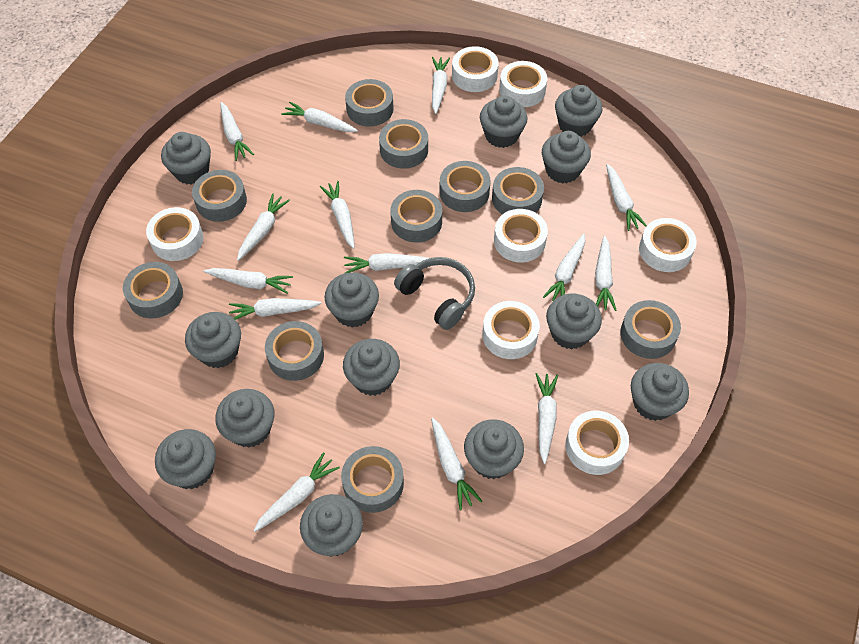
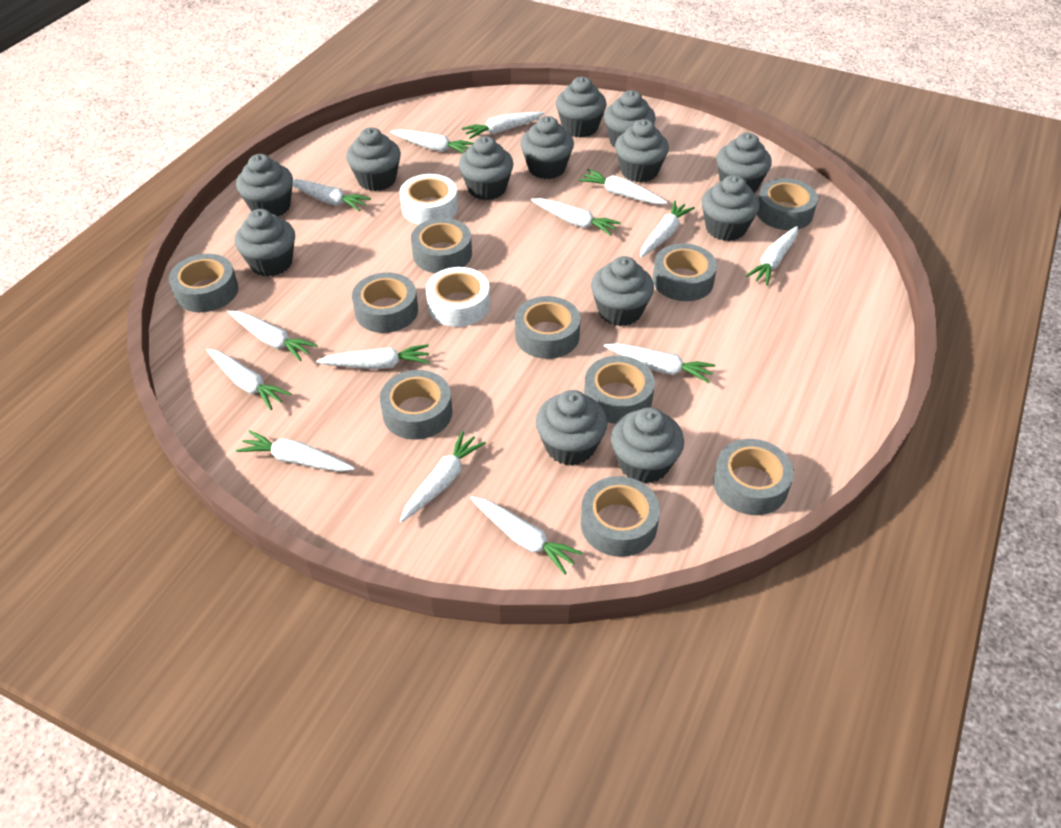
grey headphones: [394,257,475,330] = 1 -> none = 0
white tape: [146,207,204,261] [452,46,499,92] [482,301,540,359] [494,209,548,263] [499,61,547,107] [565,411,629,475] [639,218,697,272] = 7 -> [399,174,458,225] [426,267,490,327] = 2

